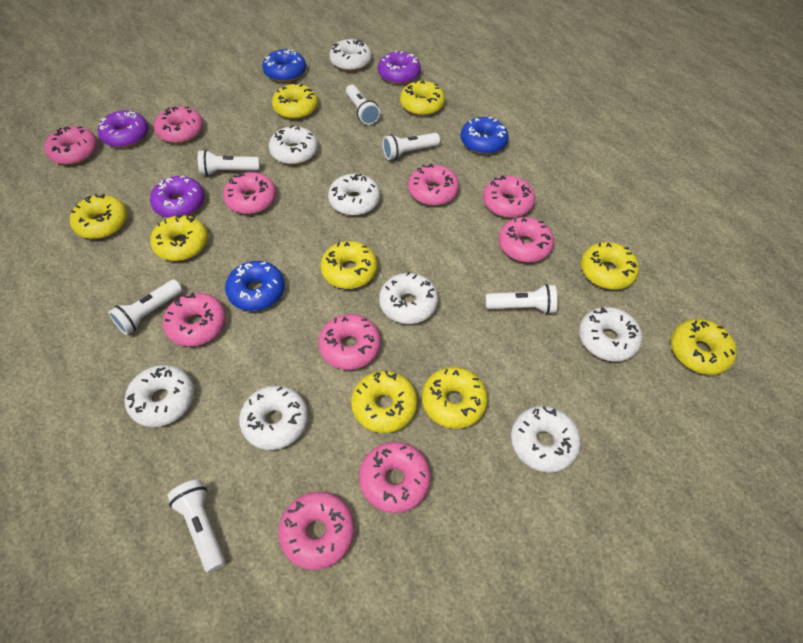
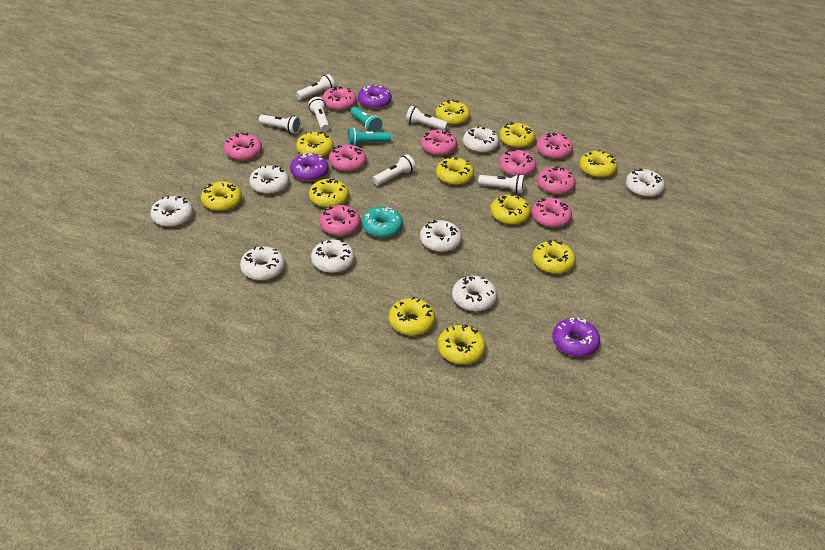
blue donut: [225,261,285,311] [263,49,306,82] [461,117,509,154] = 3 -> none = 0
pink donut: [44,126,98,165] [154,106,203,143] [163,292,226,347] [223,172,276,214] [278,492,354,570] [318,314,381,370] [359,442,431,513] [408,163,459,206] [483,175,535,218] [498,217,554,262] = 10 -> [224,133,262,161] [319,205,361,236] [322,86,357,111] [329,144,367,172] [421,129,457,156] [499,149,536,176] [532,198,572,228] [536,133,573,159] [537,166,576,195] = 9
turquoise donut: none = 0 -> [362,207,403,238] = 1
turquoise flashlight: none = 0 -> [347,128,391,146] [350,107,382,132] = 2
yellow donut: [70,194,128,239] [150,214,208,261] [272,82,318,119] [320,241,377,289] [351,370,417,433] [400,80,445,116] [422,367,488,429] [581,242,639,290] [671,319,737,375] = 9 -> [201,181,242,211] [296,132,334,157] [309,179,349,208] [389,297,435,336] [436,100,470,125] [436,157,474,185] [438,325,486,365] [490,194,531,225] [499,122,535,148] [532,240,576,274] [580,150,617,178] = 11

